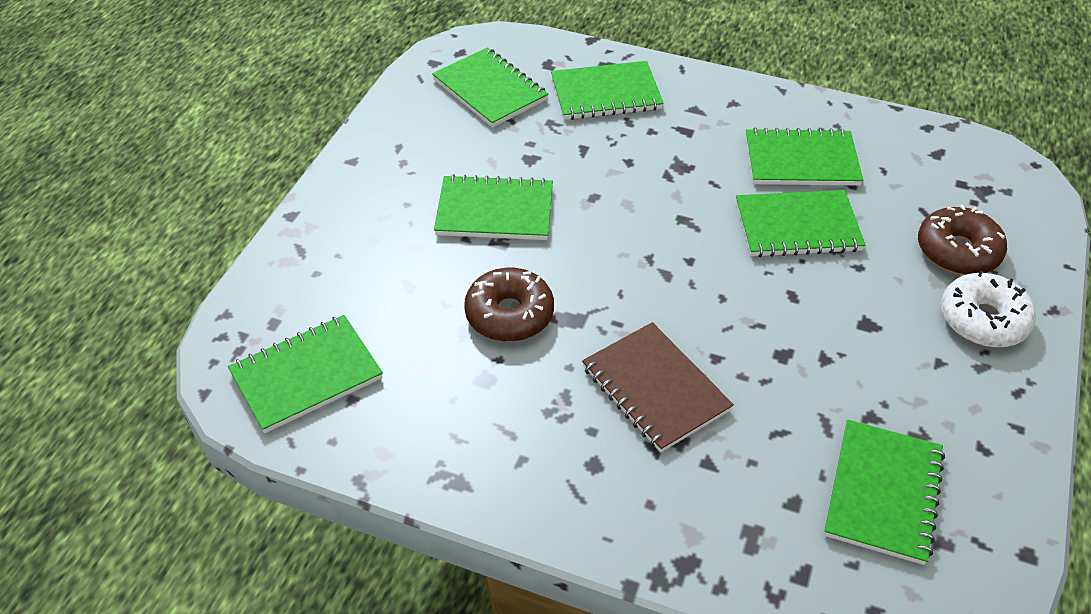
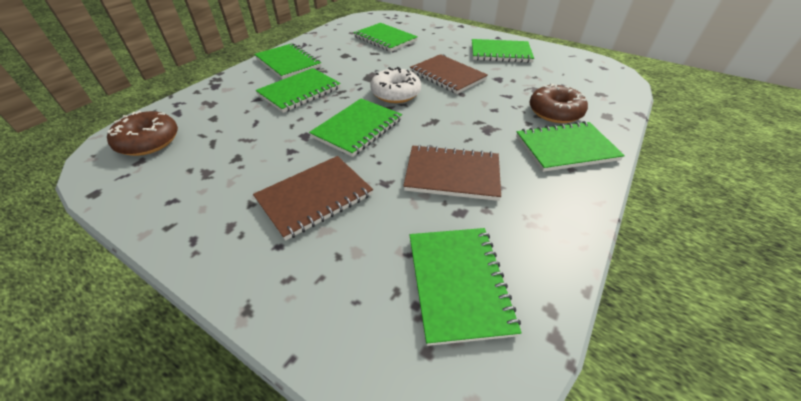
brown notebook: [582,322,734,453] = 1 -> [253,156,373,241] [403,145,501,201] [410,54,488,94] = 3

